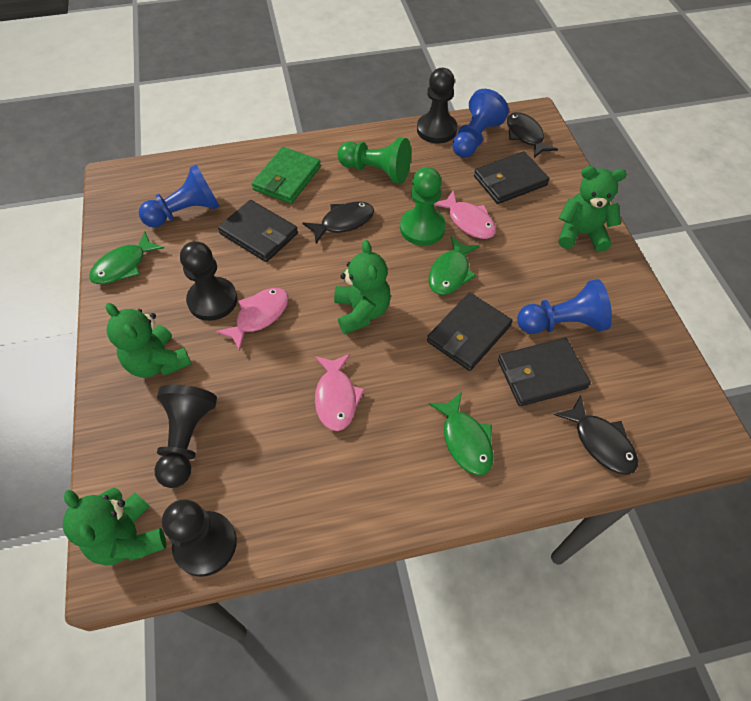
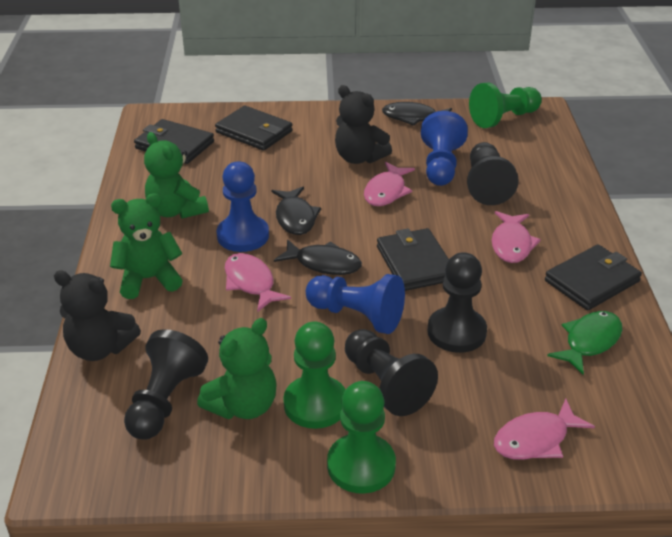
black teddy bear: none = 0 -> [54,270,141,361] [335,85,392,164] = 2
green fish: [89,232,164,284] [428,236,480,295] [429,392,494,476] = 3 -> [547,311,622,375] = 1
green pawn: [337,137,411,184] [400,167,446,246] = 2 -> [283,321,346,429] [327,381,396,494] [469,83,542,128] = 3
green teddy bear: [63,488,166,566] [105,303,191,378] [334,240,391,334] [558,166,627,252] = 4 -> [110,193,183,299] [144,132,209,219] [197,318,277,419] = 3
green wallet: [251,147,321,204] = 1 -> none = 0
pink fish: [216,288,289,351] [315,354,365,431] [434,190,496,239] = 3 -> [225,253,291,312] [364,162,415,206] [492,211,541,263] [494,399,595,460] = 4

